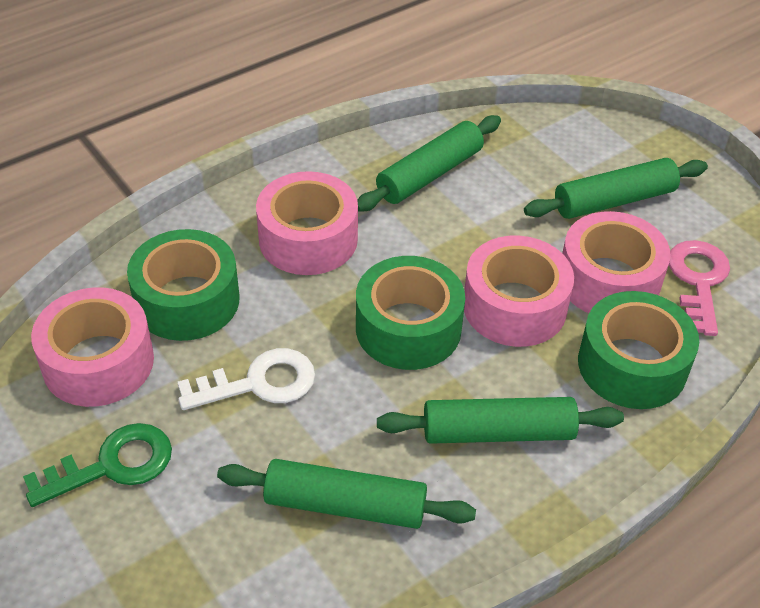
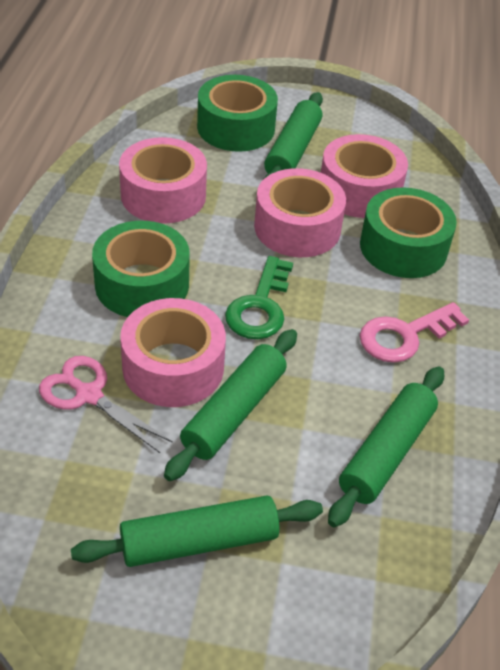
pink scissors: none = 0 -> [39,356,173,453] = 1
white key: [177,348,315,410] = 1 -> none = 0

